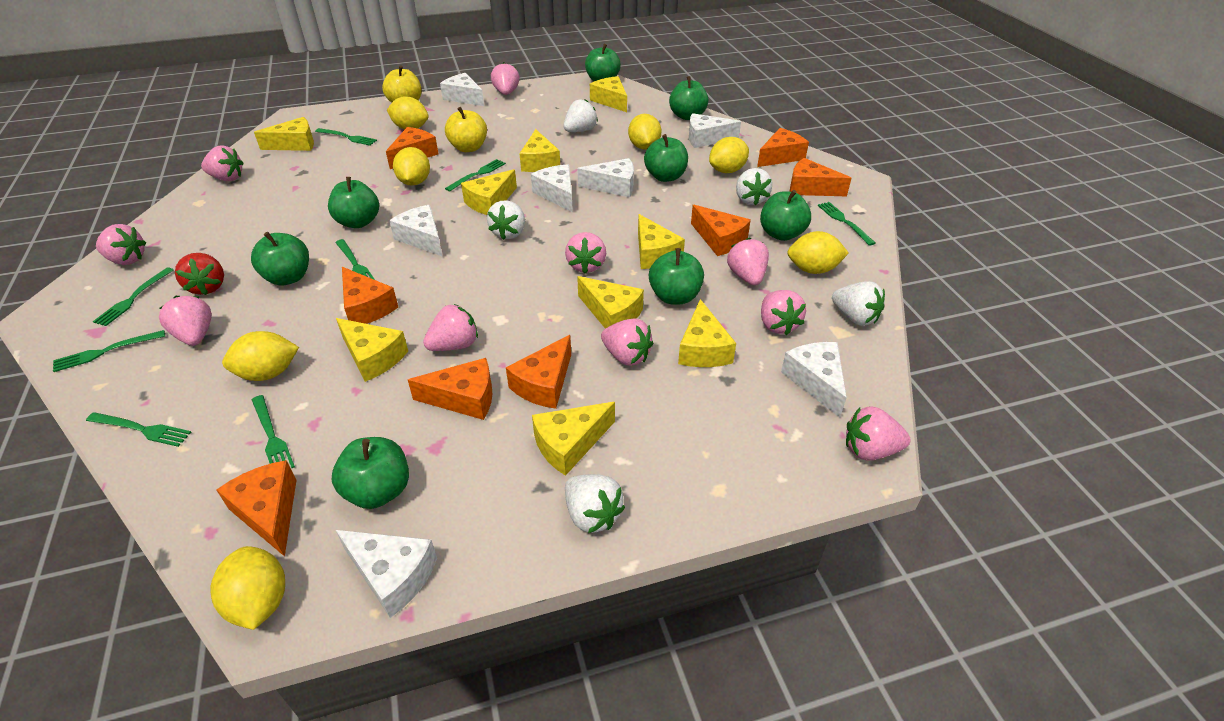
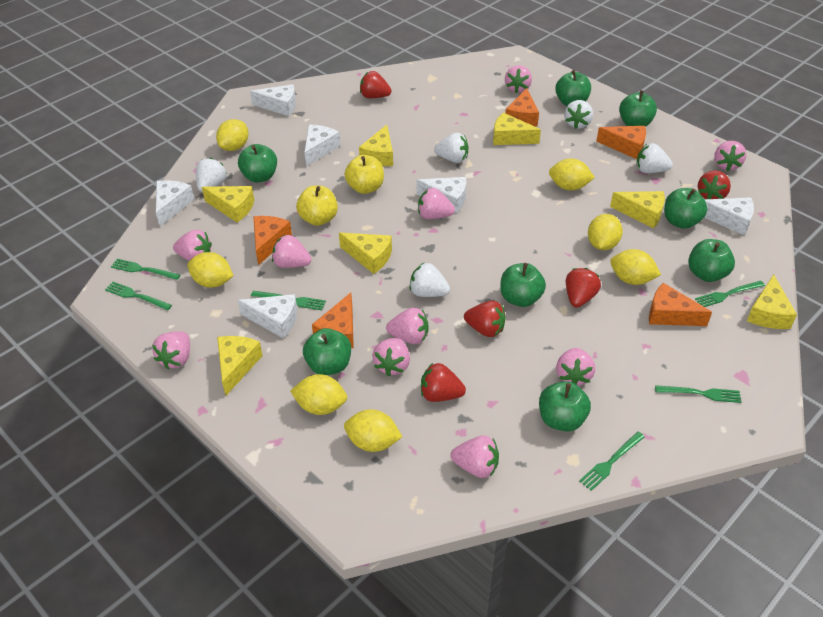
green fork: [53,330,165,372] [86,412,192,447] [93,267,174,326] [252,395,295,468] [315,128,377,146] [335,239,375,280] [445,159,506,191] [818,202,875,246] = 8 -> [105,282,172,310] [111,259,180,280] [251,291,326,310] [579,431,645,491] [655,385,741,403] [695,281,765,307] = 6
orange cheese: [216,460,297,557] [342,267,398,324] [386,127,438,169] [408,358,492,420] [506,335,571,409] [691,205,751,256] [757,128,809,167] [790,158,851,196] = 8 -> [253,216,292,265] [312,292,354,348] [505,88,539,127] [596,126,646,159] [649,283,712,326] = 5
red strawberry: [175,253,224,295] = 1 -> [360,71,391,98] [421,363,466,402] [464,301,506,337] [566,268,601,307] [698,170,731,199] = 5
white cheese: [336,530,437,618] [389,205,443,257] [440,73,484,106] [531,164,573,212] [577,158,634,197] [689,113,741,148] [781,342,847,417] = 7 -> [156,180,194,226] [238,294,297,339] [250,84,296,116] [304,125,340,166] [417,177,466,213] [704,198,754,235] = 6
yellow cheese: [254,117,314,151] [336,318,408,382] [461,169,517,215] [519,129,560,172] [532,402,615,476] [577,276,644,329] [590,76,627,112] [638,214,685,269] [678,299,736,367] = 9 -> [202,186,254,222] [217,336,263,396] [339,233,392,274] [359,125,393,166] [493,113,541,145] [610,191,665,228] [747,274,797,329] = 7

